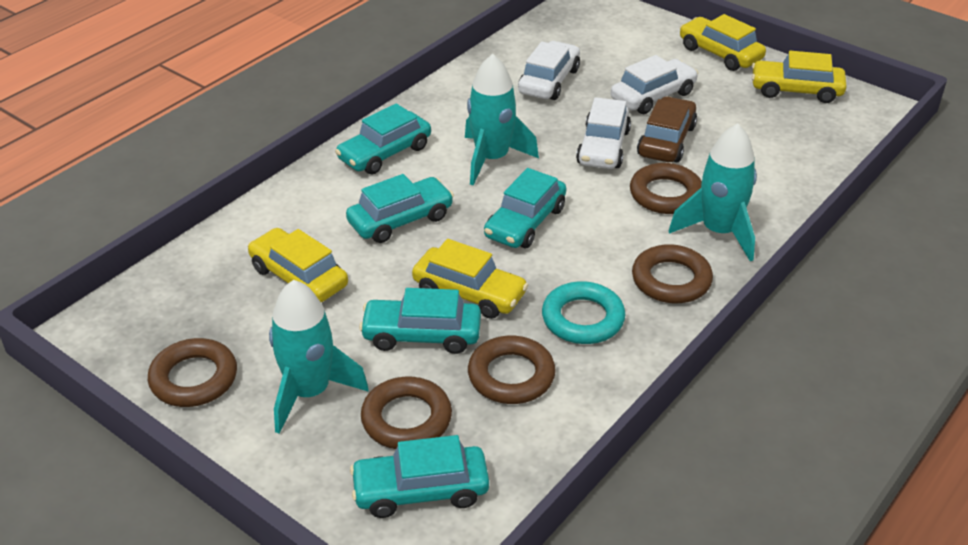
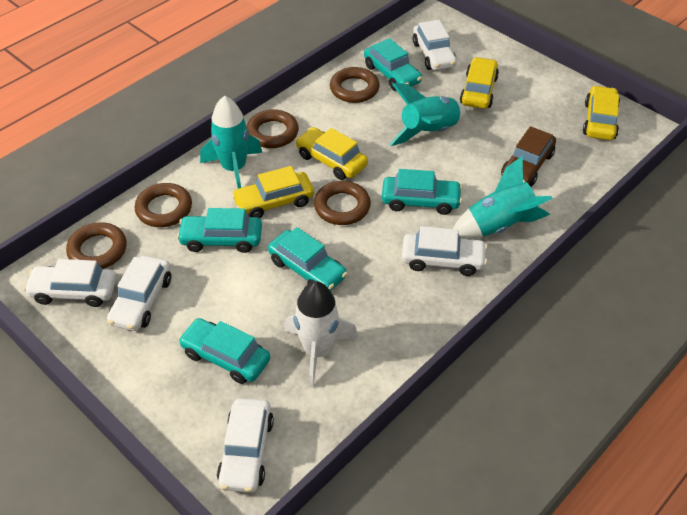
turquoise ring: [542,281,626,344] = 1 -> none = 0
white car: [518,41,580,100] [576,97,631,169] [611,55,698,114] = 3 -> [24,259,117,307] [107,256,171,331] [217,398,274,493] [402,226,488,276] [412,20,457,70] = 5
white rocket: none = 0 -> [284,281,358,388] = 1

